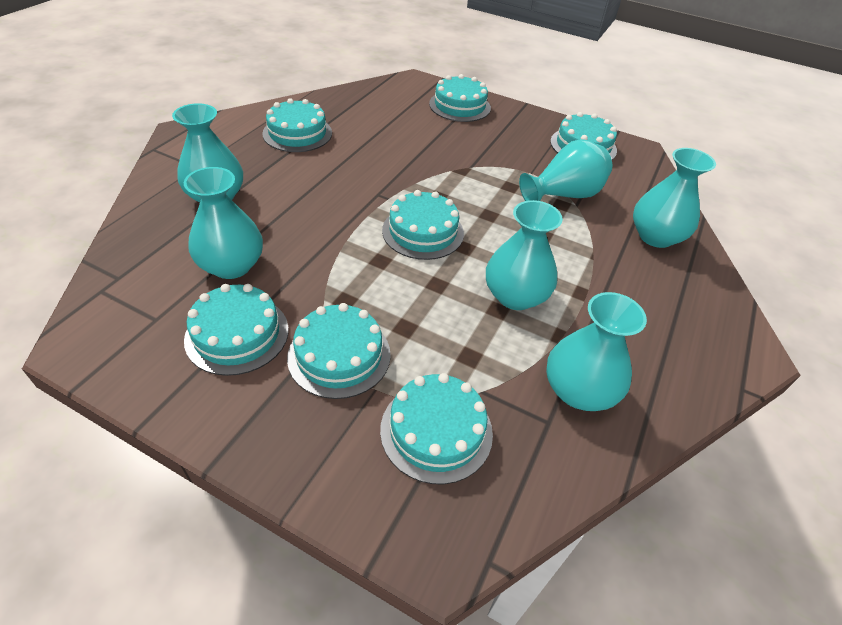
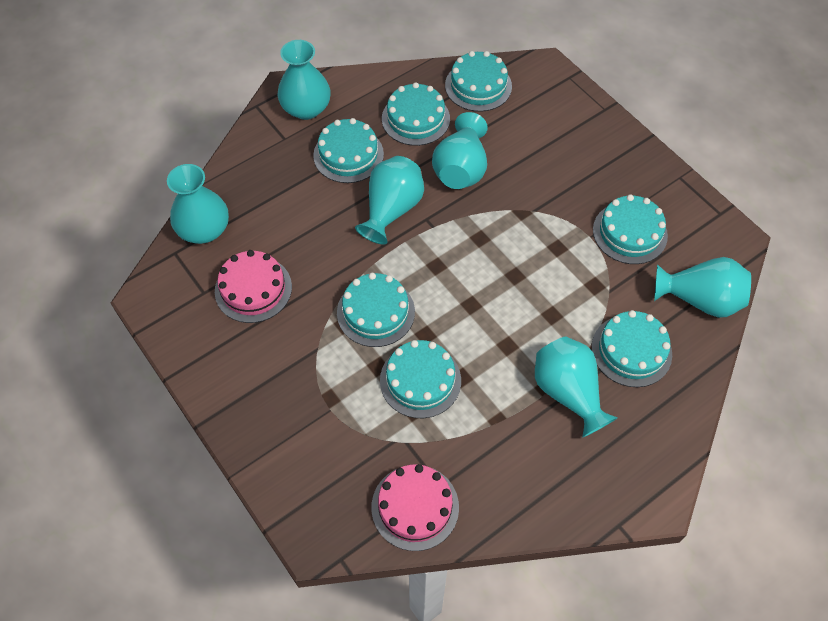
pink cake: none = 0 -> [215,250,292,323] [371,464,459,551] = 2

